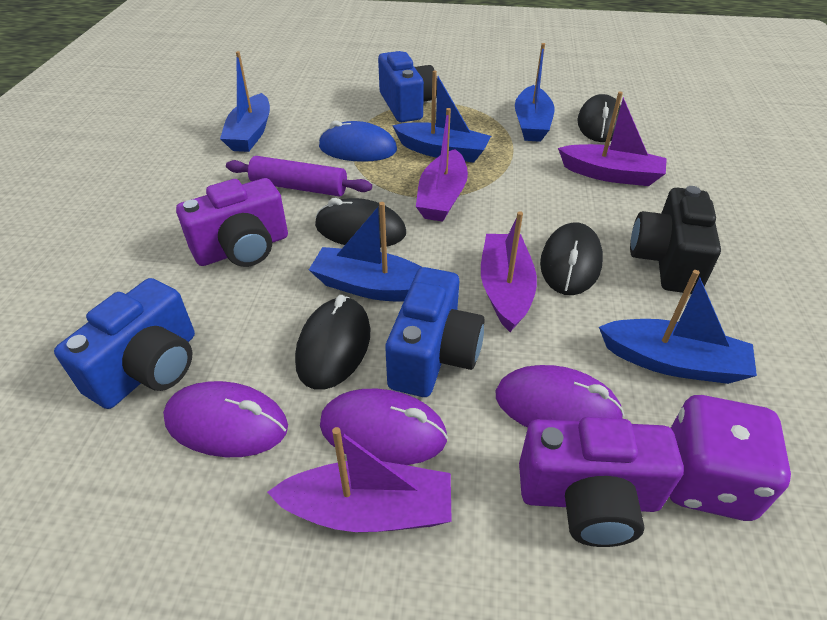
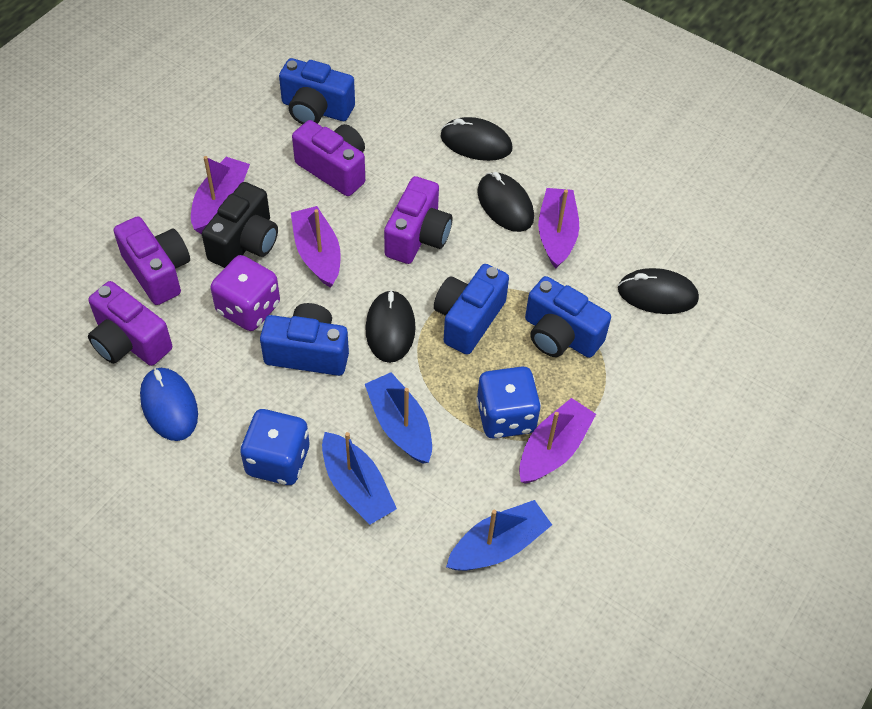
blue boat: [220,51,270,152] [309,202,421,301] [392,70,491,163] [515,43,554,142] [599,270,757,384] = 5 -> [322,432,397,525] [365,372,432,464] [446,500,552,571] = 3
blue camera: [54,278,195,409] [378,51,437,122] [385,267,484,397] = 3 -> [260,303,349,376] [279,58,355,124] [434,264,509,355] [525,276,611,358] = 4
blue dice: none = 0 -> [240,409,309,485] [476,366,541,439] = 2
purple camera: [176,178,288,267] [519,417,684,547] = 2 -> [88,281,172,366] [114,216,190,305] [292,120,365,196] [384,176,452,264] = 4
purple mouse: [163,381,288,457] [320,389,448,465] [496,365,625,428] = 3 -> none = 0
purple rolling pin: [226,156,372,196] = 1 -> none = 0

